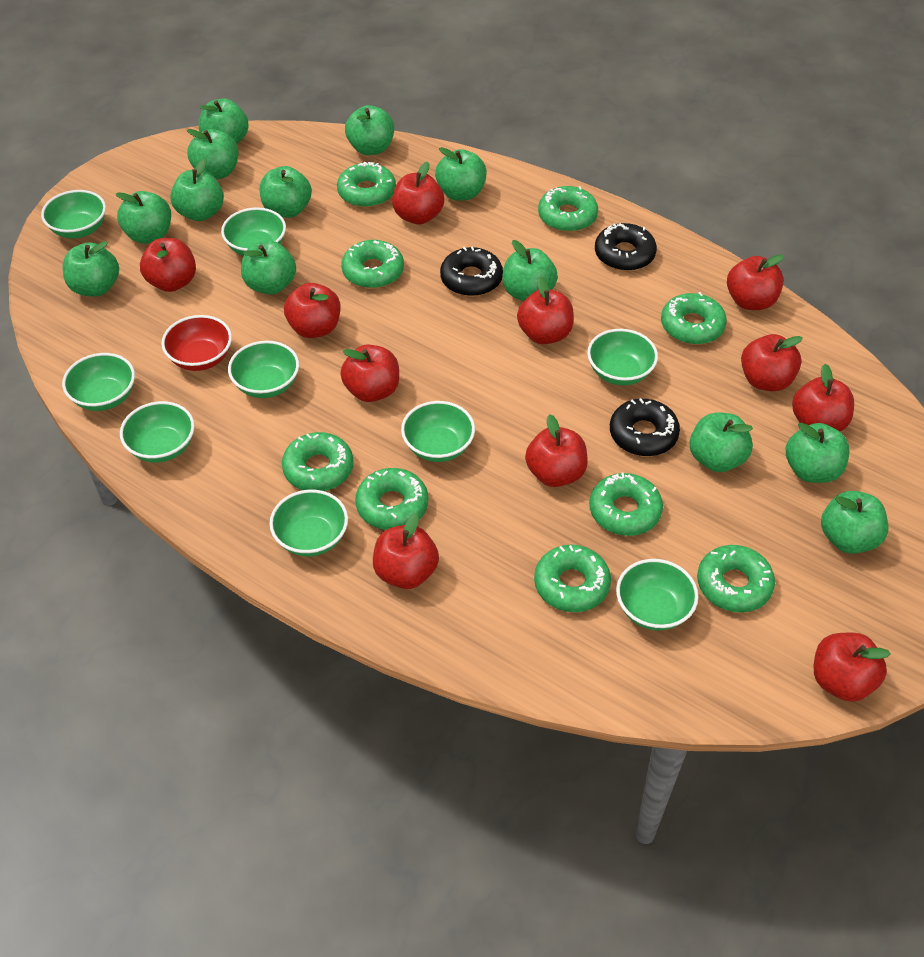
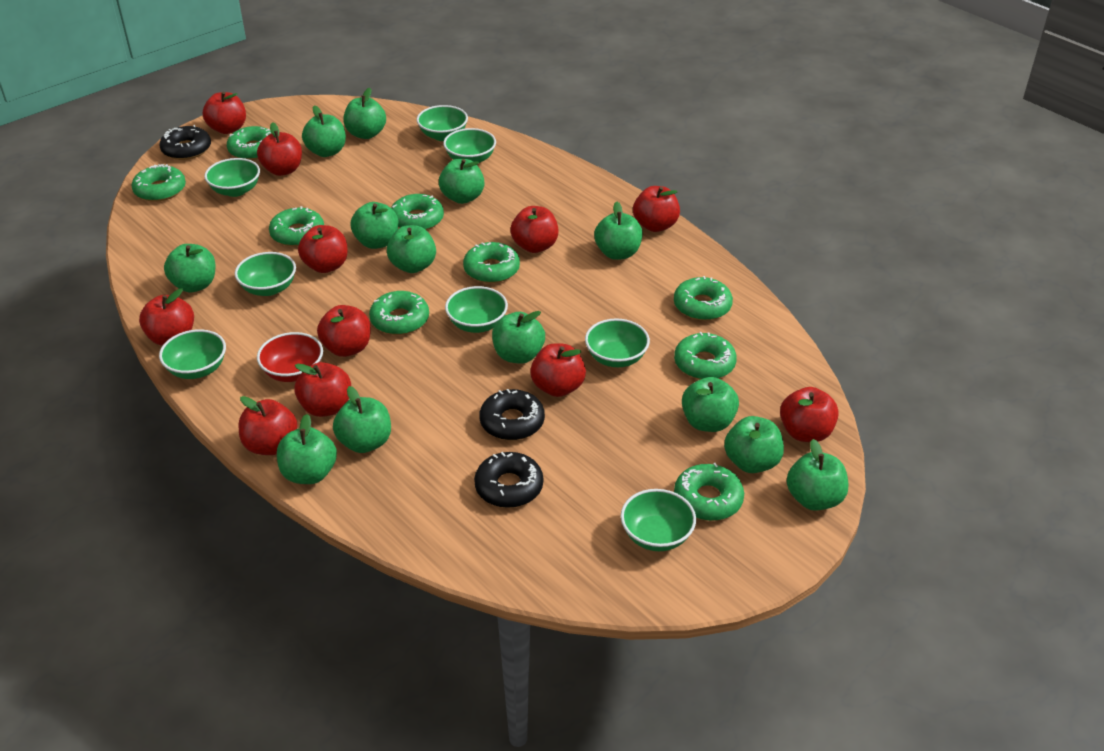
green bowl: [41,190,106,238] [62,353,135,411] [120,401,195,463] [221,207,286,256] [228,341,299,398] [269,490,348,556] [401,401,475,462] [587,329,658,385] [616,559,699,631] = 9 -> [159,329,226,379] [204,158,260,197] [235,252,296,296] [416,105,468,141] [443,128,496,163] [445,286,508,333] [585,319,650,367] [621,489,696,551] = 8

